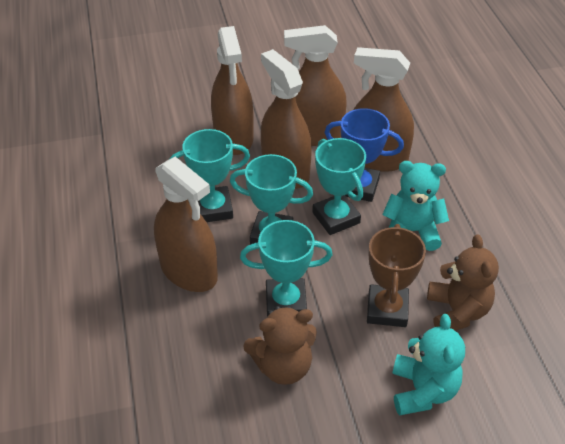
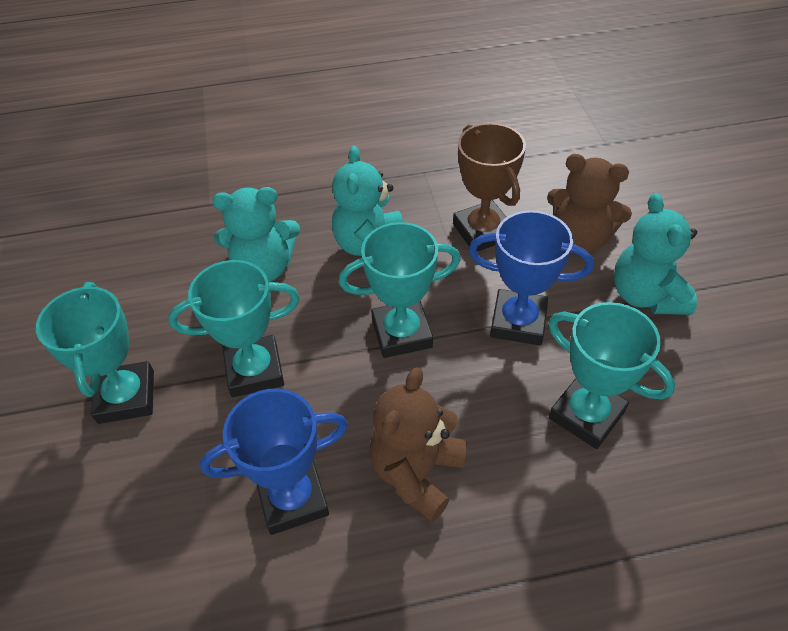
blue trophy: [324,108,404,202] = 1 -> [200,389,348,535] [469,210,594,345] = 2
brown spray bottle: [154,156,218,292] [211,26,254,155] [261,49,312,189] [284,25,347,146] [354,47,414,172] = 5 -> none = 0
turquoise teddy bear: [382,161,449,251] [392,314,465,416] = 2 -> [212,187,300,282] [332,146,403,256] [614,193,697,315] = 3

